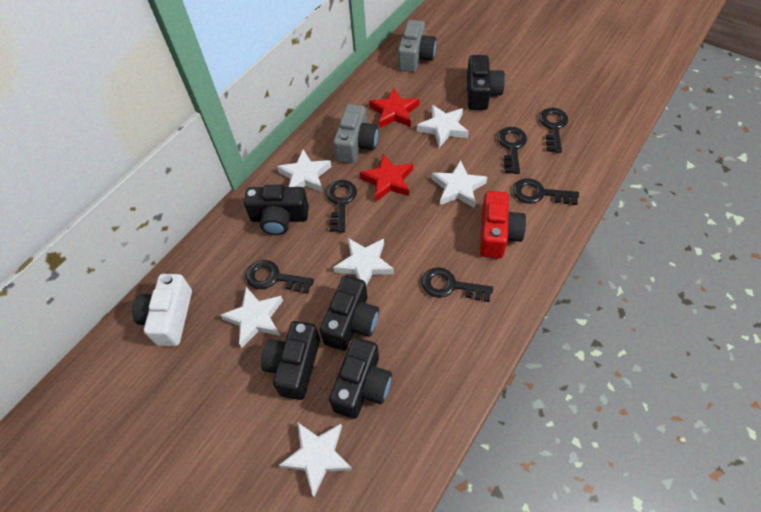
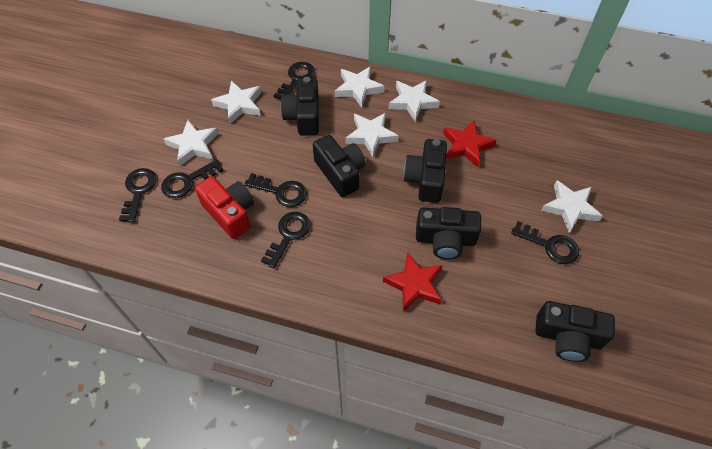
grey camera: [333,104,379,164] [398,20,436,72] = 2 -> none = 0
white camera: [132,274,192,346] = 1 -> none = 0

